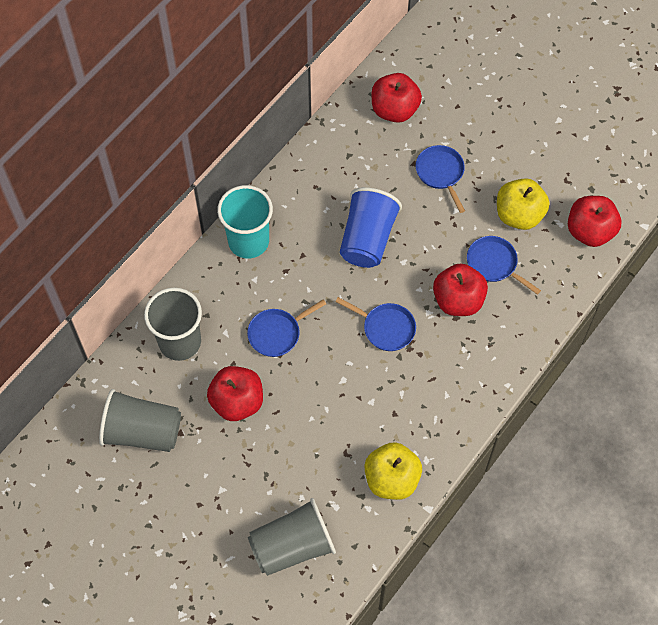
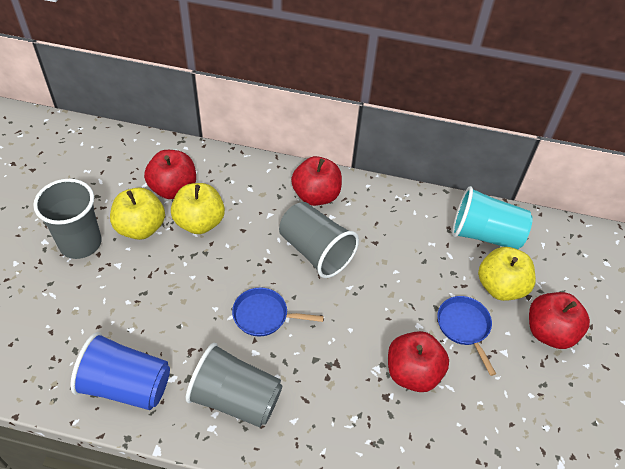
blue pan: [247,299,326,357] [335,297,416,351] [416,145,465,213] [467,236,541,295] = 4 -> [232,287,324,337] [437,296,496,376] = 2
yellow apple: [364,442,422,500] [497,178,549,230] = 2 -> [110,188,165,240] [171,183,225,234] [478,247,536,301] = 3

